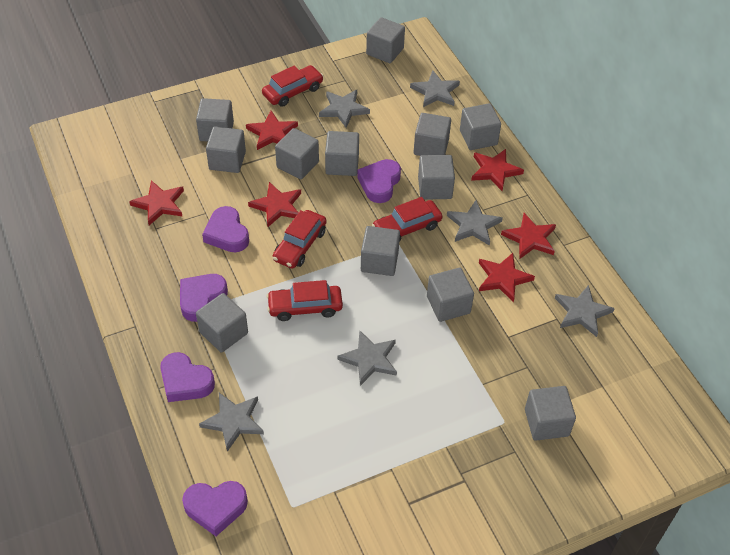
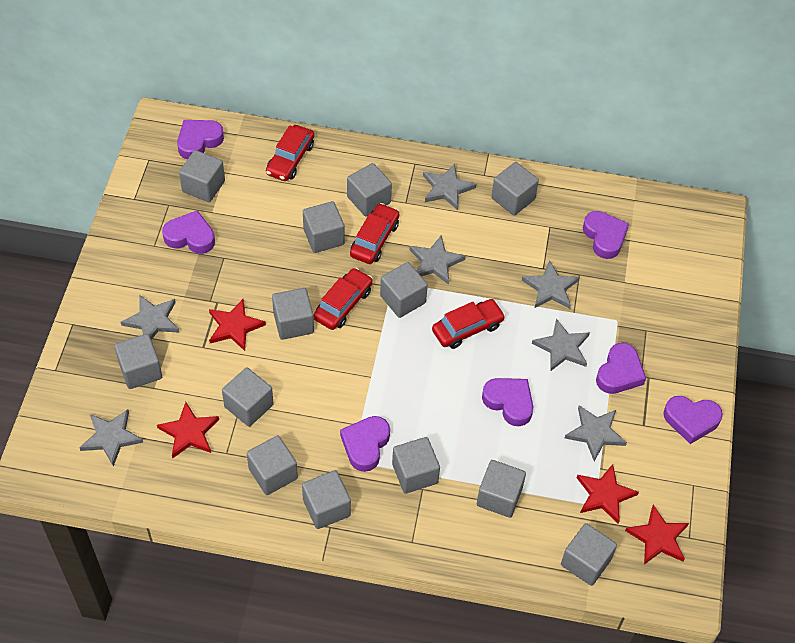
grey cube: [196,98,234,142] [196,293,248,353] [206,126,246,173] [275,128,319,179] [325,131,359,176] [361,226,400,276] [366,17,405,63] [414,113,451,156] [418,155,455,200] [427,268,474,322] [460,103,501,150] [525,386,576,441] = 12 -> [114,334,162,389] [179,150,225,202] [222,367,274,427] [247,435,298,495] [272,288,314,340] [302,470,351,529] [303,201,345,253] [347,163,392,217] [380,262,428,318] [392,437,440,494] [477,460,526,518] [491,162,539,216] [561,523,617,586] = 13
grey star: [199,393,264,452] [319,90,370,128] [337,330,397,386] [410,71,460,107] [447,200,503,246] [555,285,615,337] = 6 -> [79,409,143,467] [121,295,180,340] [410,235,466,285] [423,163,476,210] [522,260,579,309] [532,319,590,371] [565,405,627,461] = 7
purple heart: [160,352,215,402] [180,274,228,322] [182,481,248,536] [202,206,249,252] [357,159,401,203] = 5 -> [162,210,215,254] [177,120,224,159] [340,416,390,472] [482,378,533,426] [583,211,629,259] [596,343,646,394] [663,396,723,444] = 7
red star: [129,180,184,225] [246,111,298,150] [248,182,301,227] [471,149,524,191] [479,253,535,303] [501,213,556,259] = 6 -> [157,402,219,458] [209,299,266,351] [577,464,639,524] [625,505,689,565] = 4

